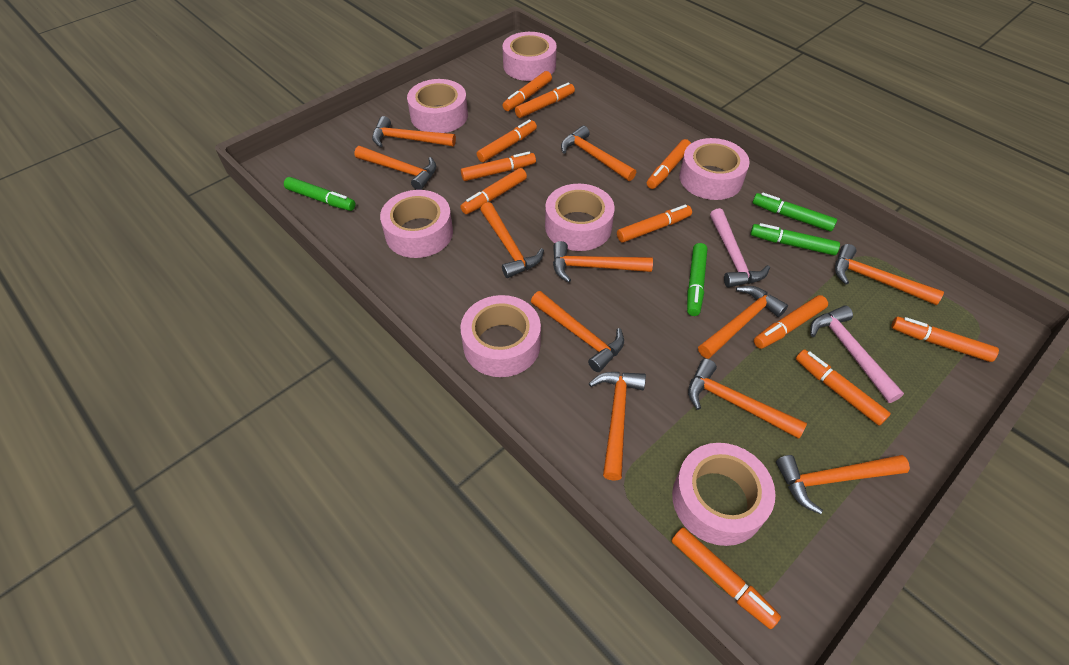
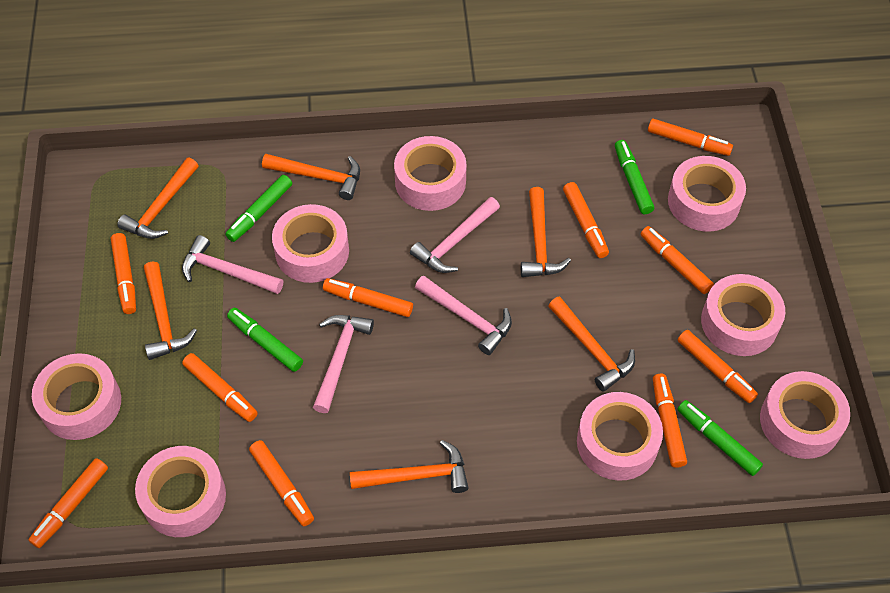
orange hammer: [354,146,436,190] [372,116,456,147] [480,202,544,278] [531,291,624,372] [553,241,653,282] [561,126,636,181] [589,372,646,481] [688,359,807,439] [698,286,788,359] [776,455,910,514] [835,244,944,305] = 11 -> [117,158,199,239] [144,261,197,360] [262,154,360,200] [350,440,469,493] [521,187,571,277] [548,297,635,392] = 6
orange marker: [460,168,527,214] [461,152,536,181] [477,119,537,162] [503,71,552,111] [515,82,575,118] [617,204,692,243] [647,139,691,189] [672,527,781,629] [754,295,828,349] [796,349,891,426] [891,317,999,362] = 11 -> [29,458,108,548] [111,233,136,314] [182,353,258,422] [249,440,314,526] [323,278,413,317] [563,182,609,258] [641,226,714,294] [648,119,733,156] [653,374,687,468] [678,330,758,403] = 10
pink hammer: [710,208,770,287] [810,305,904,403] = 2 -> [182,235,283,294] [313,315,374,413] [410,197,500,273] [415,276,512,355] = 4
pink tape: [380,190,453,258] [407,79,468,133] [460,295,541,377] [502,32,557,81] [545,184,615,251] [672,443,776,546] [679,138,750,200] = 7 -> [32,353,121,440] [135,446,226,537] [272,204,349,283] [394,136,467,211] [577,392,663,481] [668,156,746,232] [701,274,785,356] [760,371,850,459] = 8

